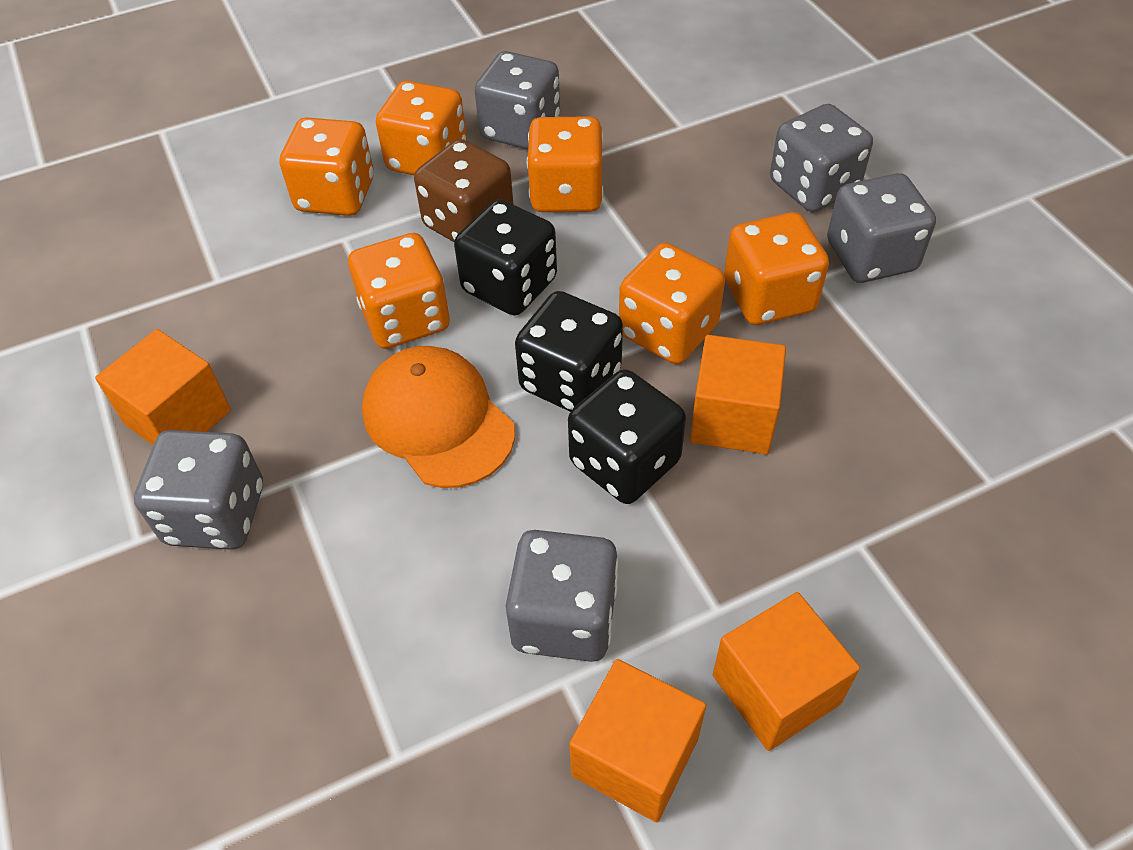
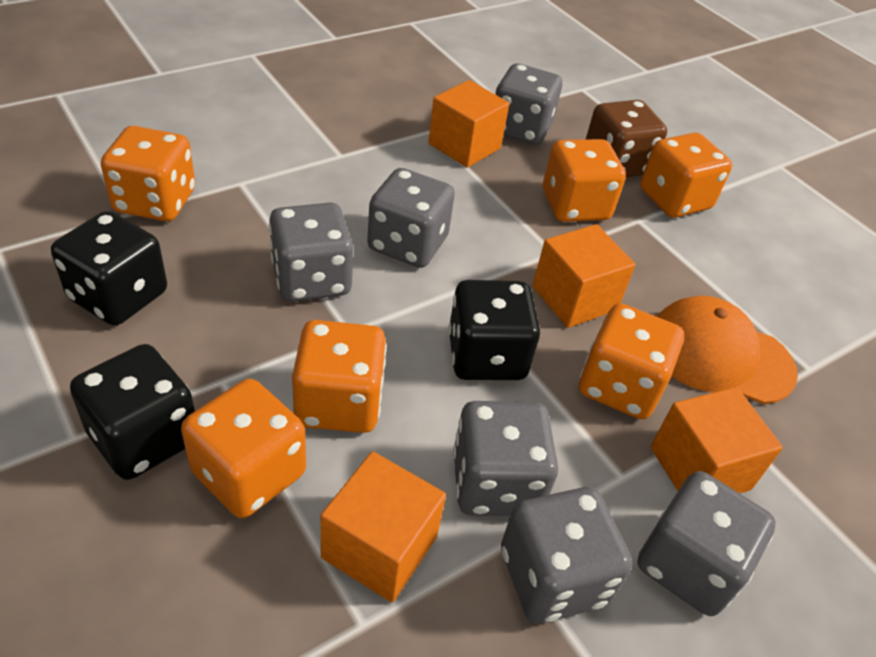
grey dice: [134,430,263,550] [475,51,560,149] [506,530,618,662] [770,104,873,212] [827,173,936,283] = 5 -> [269,203,353,302] [367,168,455,268] [453,401,558,516] [495,63,562,145] [501,487,632,624] [637,471,776,616] = 6

